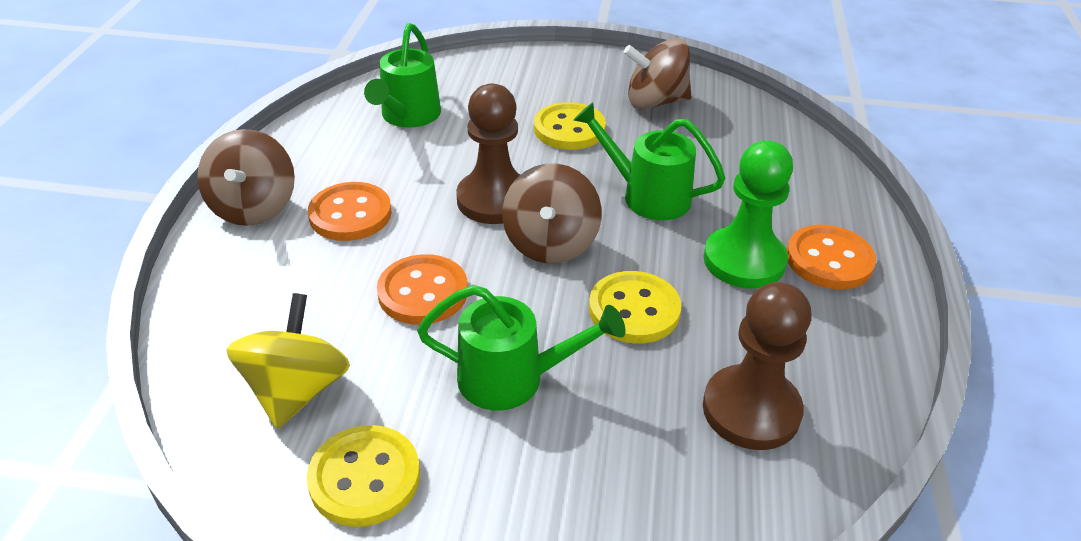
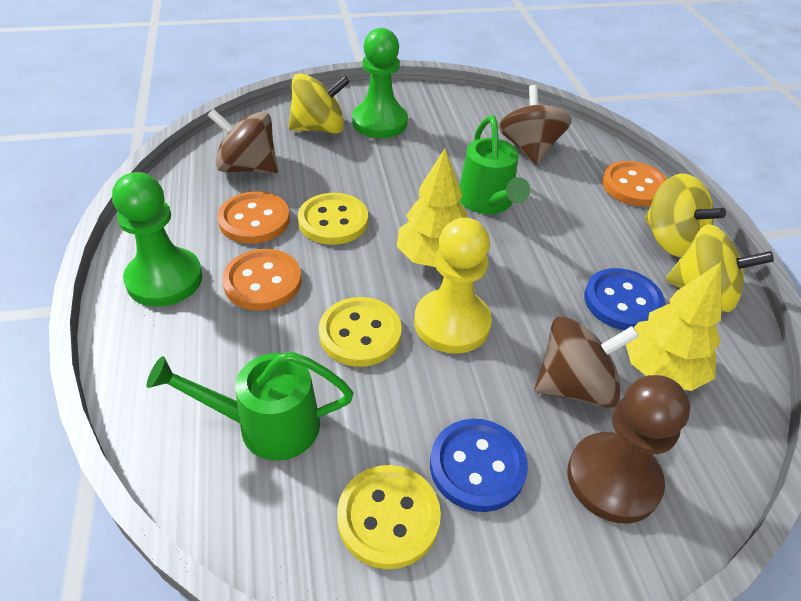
blue button: none = 0 -> [430,419,528,512] [584,268,665,330] = 2
brown pawn: [456,84,520,224] [703,282,811,450] = 2 -> [567,375,690,523] = 1
green pawn: [704,140,793,289] = 1 -> [112,172,203,307] [352,28,408,138] = 2
green watering can: [364,23,441,128] [417,285,626,410] [573,102,726,220] = 3 -> [147,352,353,461] [459,116,530,214] = 2
yellow pawn: none = 0 -> [414,218,492,354] = 1
yellow spinning top: [226,293,350,429] = 1 -> [288,73,350,134] [645,174,726,257] [666,224,774,312] = 3
yellow tree: none = 0 -> [397,149,467,267] [626,262,722,391] = 2

